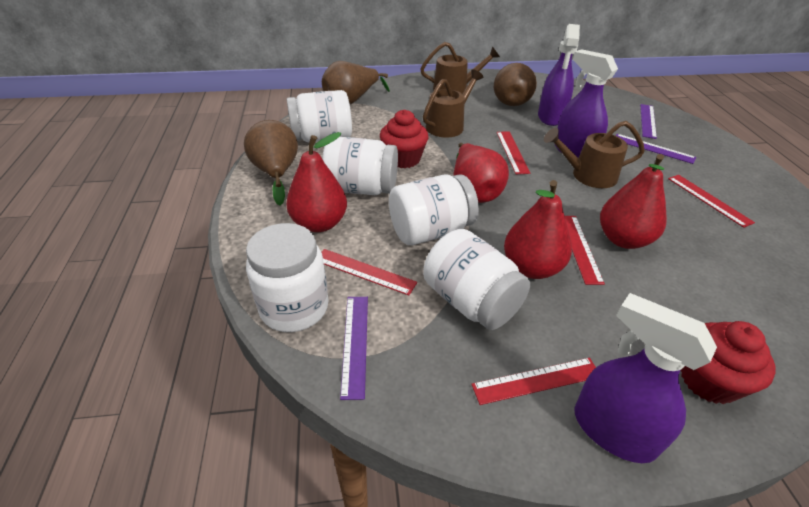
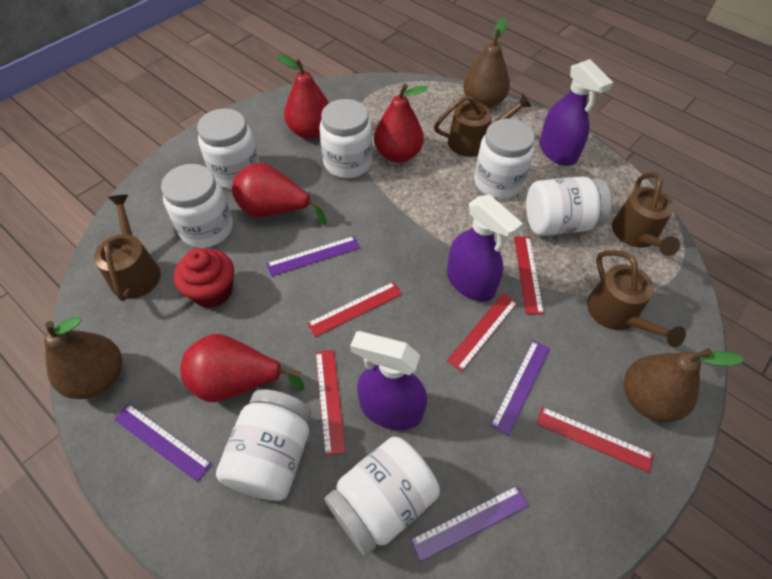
brown watering can: [420,42,500,94] [423,69,484,137] [544,121,645,188] = 3 -> [94,195,161,301] [434,93,532,157] [587,250,686,347] [612,172,680,256] = 4
purple ruler: [340,297,368,400] [616,134,696,164] [640,104,657,139] = 3 -> [114,404,212,482] [267,236,360,276] [410,486,529,562] [490,340,550,436] = 4
red cupcake: [380,110,428,168] [681,321,776,404] = 2 -> [174,248,234,308] = 1
white jar: [246,223,329,332] [287,90,352,142] [322,137,398,195] [389,174,479,245] [423,229,530,330] = 5 -> [161,164,233,248] [197,109,259,189] [216,389,311,501] [320,99,372,178] [324,436,440,556] [474,119,535,199] [526,176,611,236] = 7

